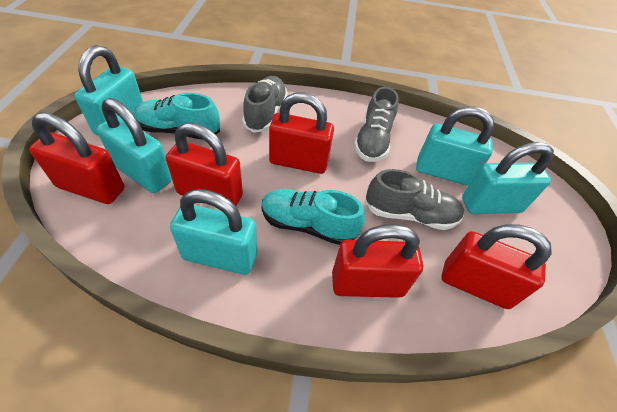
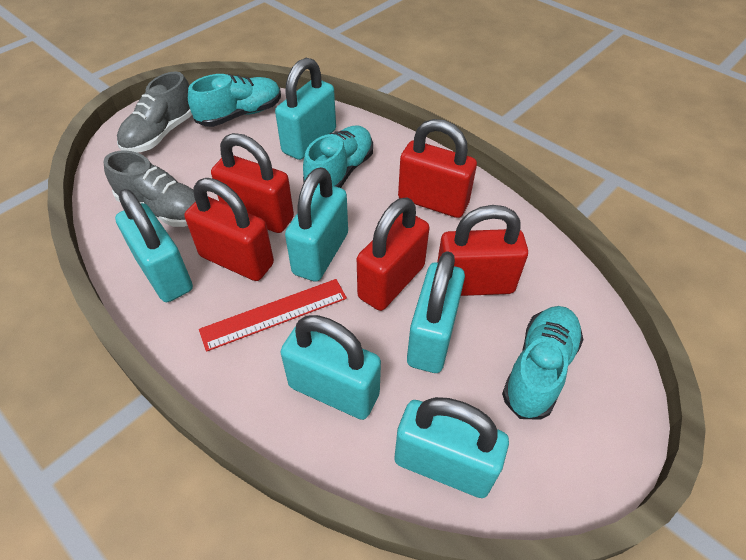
grey shoe: [242,76,288,133] [354,87,399,162] [365,169,464,230] = 3 -> [104,150,195,227] [117,72,192,153] = 2
red ruler: none = 0 -> [199,279,347,352] = 1
turquoise padlock: [74,45,143,136] [97,98,172,193] [170,189,257,275] [416,106,495,186] [462,142,554,214] = 5 -> [115,189,193,302] [275,58,336,160] [280,315,381,420] [285,167,348,282] [394,397,509,498] [407,251,465,373] = 6
turquoise shoe: [134,93,220,140] [261,189,365,245] = 2 -> [188,74,281,127] [303,125,373,188] [502,306,584,420] = 3

